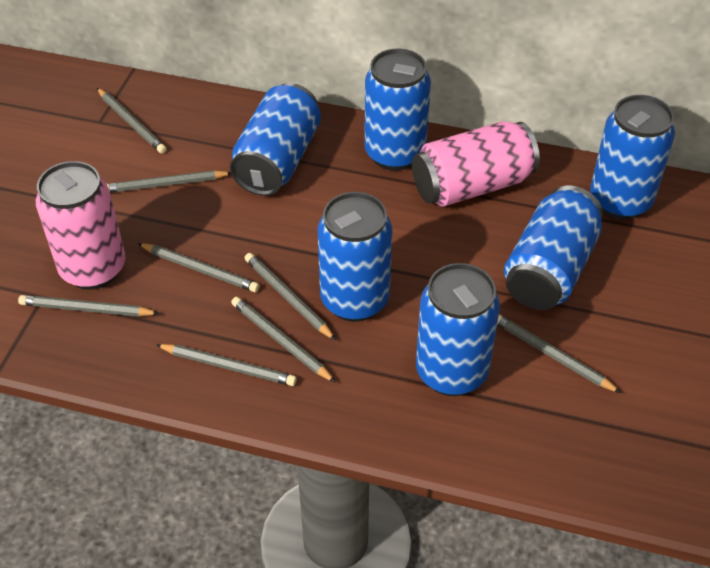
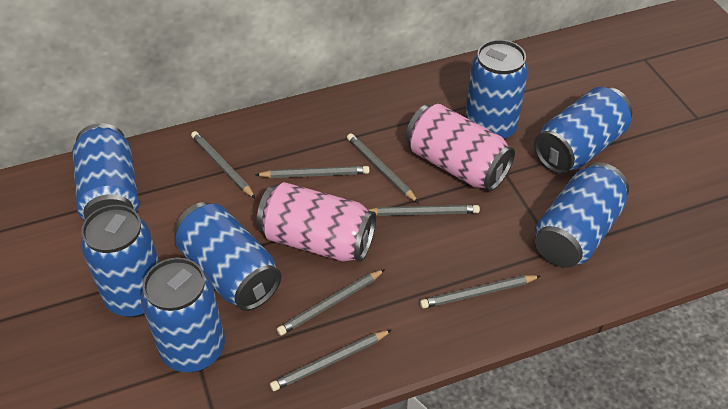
blue can: [230,83,321,196] [318,192,392,322] [364,49,431,171] [416,263,500,396] [504,186,603,310] [590,95,675,220] = 6 -> [72,123,139,220] [81,205,159,317] [141,257,225,372] [174,202,281,311] [465,40,528,140] [534,87,632,174] [535,162,629,268] = 7
grey pencil: [18,295,160,317] [97,88,167,154] [107,171,231,193] [137,243,259,292] [156,344,297,386] [231,297,336,383] [245,253,336,340] [497,314,621,393] = 8 -> [191,131,256,199] [255,166,369,178] [270,330,392,391] [277,269,385,336] [347,134,419,203] [368,205,480,216] [420,275,541,309] = 7

